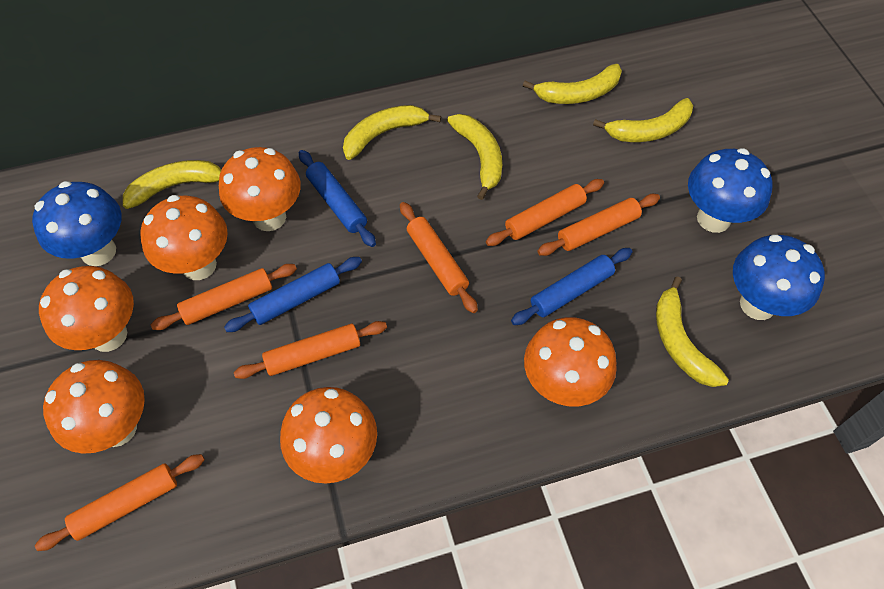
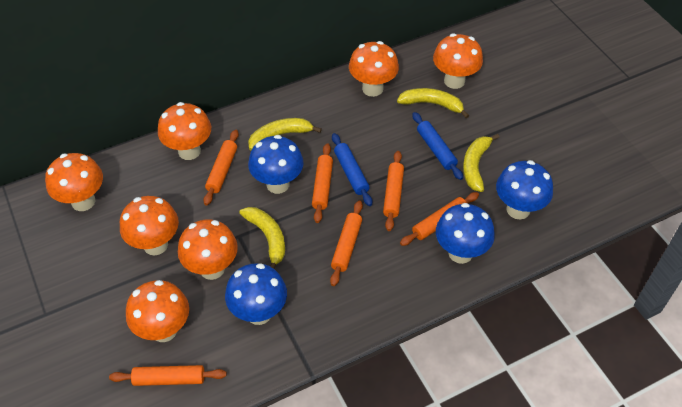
blue mushroom: [32,181,122,266] [688,148,772,233] [733,234,825,320] = 3 -> [225,263,287,325] [248,135,304,194] [436,203,495,264] [496,160,553,219] = 4
blue rolling pin: [224,257,362,332] [299,150,376,247] [511,248,632,325] = 3 -> [332,133,372,206] [412,112,463,180] = 2
orange mushroom: [39,266,134,352] [43,360,145,454] [140,195,228,280] [219,147,301,231] [280,387,377,484] [524,317,617,406] = 6 -> [45,153,103,211] [120,196,179,256] [126,280,189,342] [158,102,211,160] [178,220,238,280] [349,41,399,97] [433,33,483,89] = 7
yellow banana: [123,160,221,209] [343,105,441,160] [447,114,502,200] [523,64,622,104] [593,98,693,142] [656,276,729,387] = 6 -> [239,207,285,269] [248,118,322,150] [397,88,469,118] [463,134,500,192] = 4

